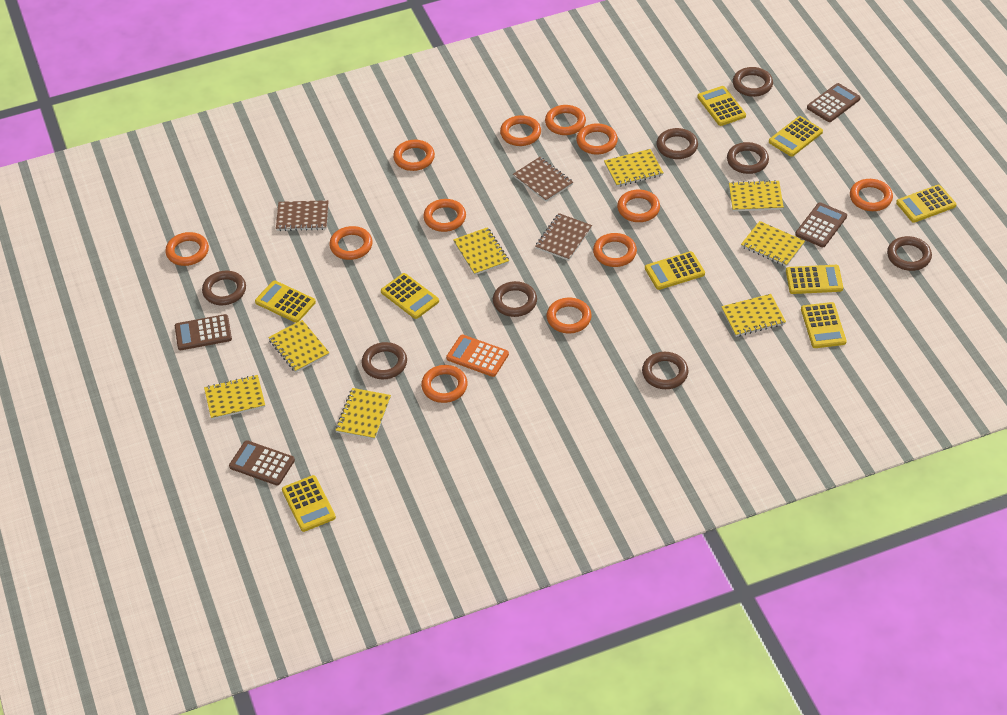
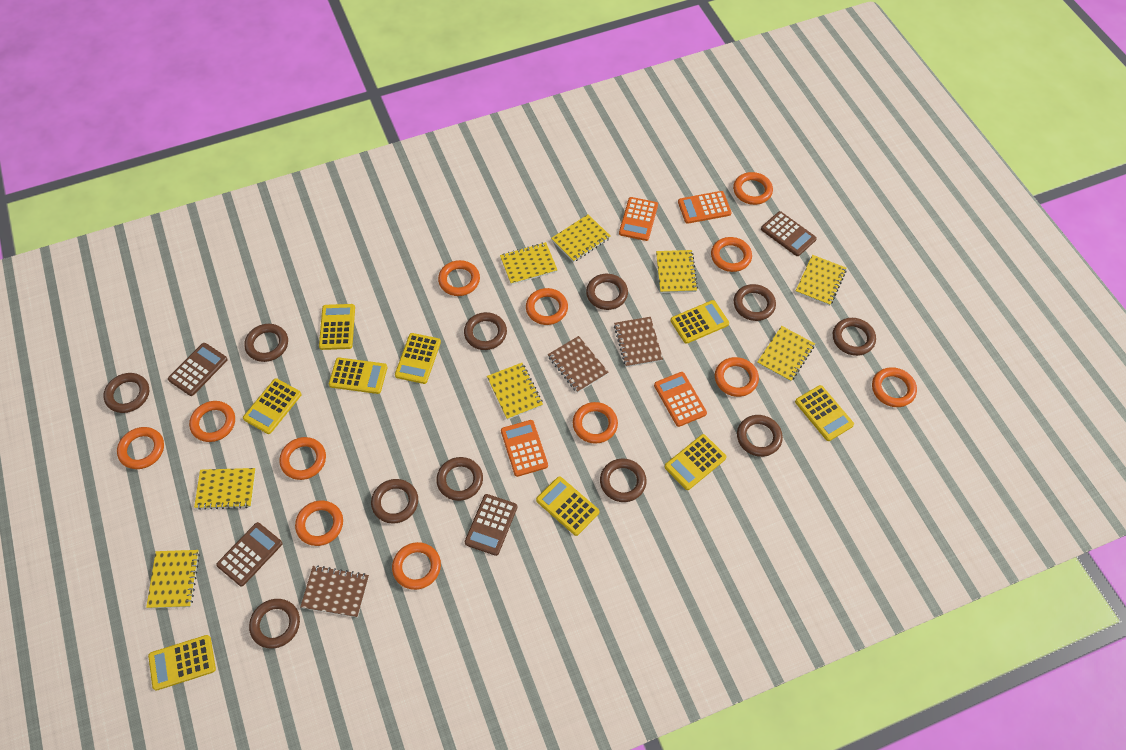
brown ring: [202,271,246,305] [362,342,407,379] [493,281,537,317] [642,352,689,389] [657,128,698,159] [727,142,769,174] [733,67,773,97] [887,236,932,271] = 8 -> [103,373,149,413] [244,324,288,362] [249,599,300,648] [371,479,418,524] [436,457,483,501] [464,312,507,350] [586,274,628,310] [600,459,647,502] [734,284,776,321] [737,415,783,457] [833,318,876,356] = 11
orange calculator: [446,335,509,377] = 1 -> [501,420,548,477] [619,197,658,241] [654,372,707,427] [678,191,732,224] = 4

